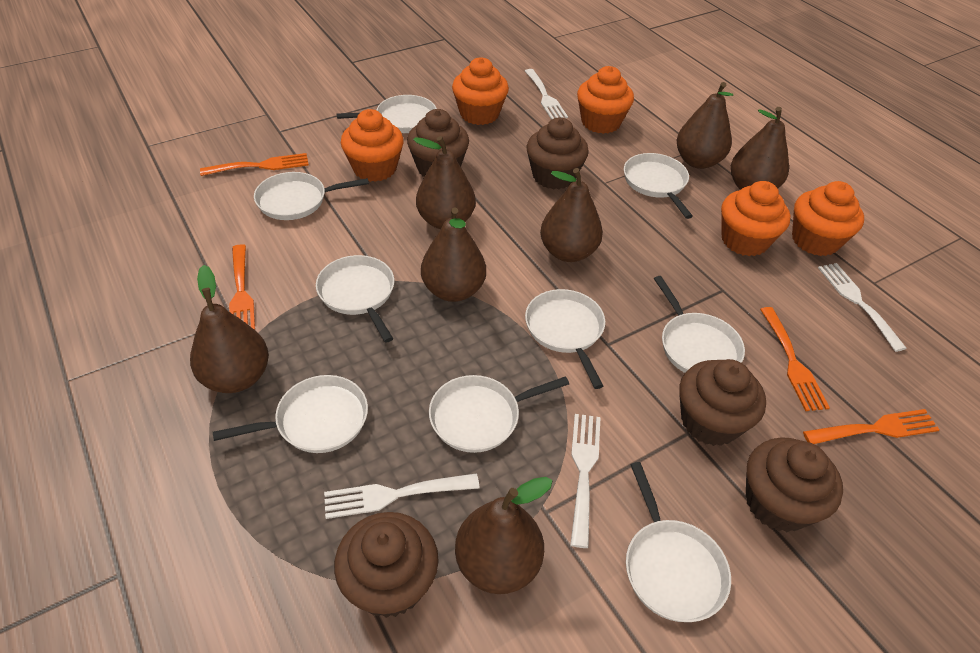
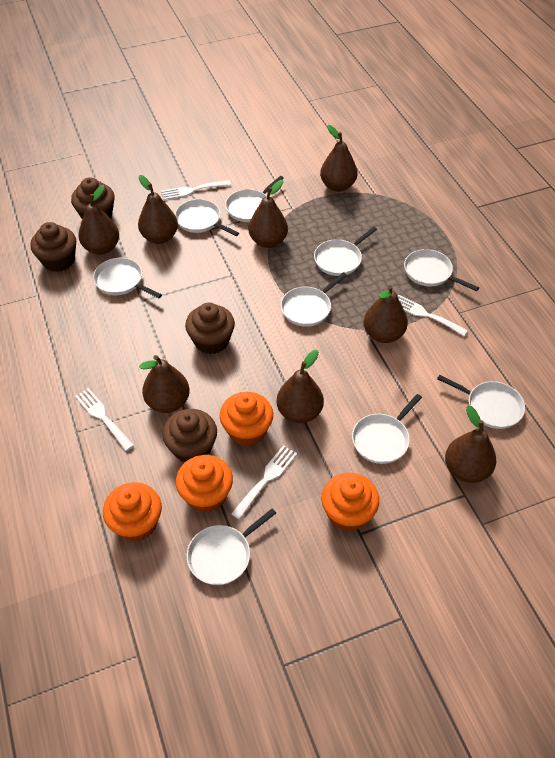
brown cupcake: [334,512,439,618] [407,109,469,177] [526,117,589,189] [679,359,766,446] [746,437,843,532] = 5 -> [30,222,76,272] [71,177,115,219] [162,409,217,463] [185,303,235,354] = 4
brown pear: [190,265,269,393] [413,136,476,229] [421,207,486,302] [455,477,553,594] [540,168,603,262] [677,82,734,169] [731,107,789,190] = 7 -> [79,185,119,255] [138,175,178,244] [139,355,190,413] [249,180,288,248] [277,350,324,423] [320,125,357,192] [364,285,408,343] [445,406,496,483] = 8
orange cupcake: [341,109,404,182] [452,57,509,125] [577,66,634,134] [721,181,791,256] [792,181,864,256] = 5 -> [103,482,162,541] [176,455,233,513] [220,392,273,446] [321,473,379,531] = 4
orange fork: [200,153,309,176] [229,244,255,330] [760,307,830,411] [803,409,940,444] = 4 -> none = 0

